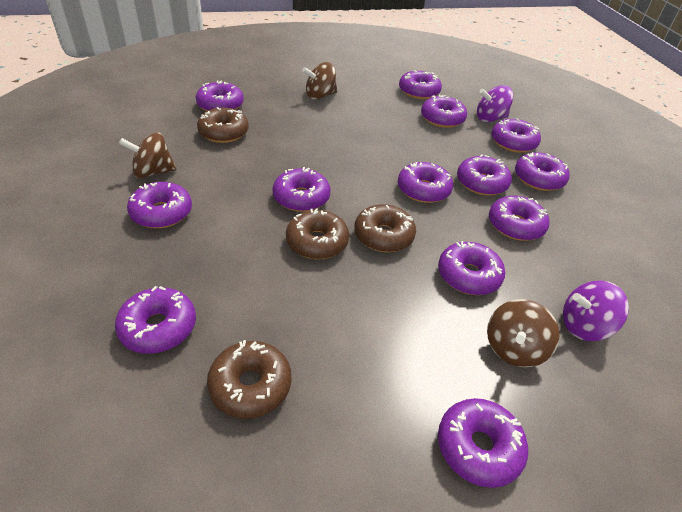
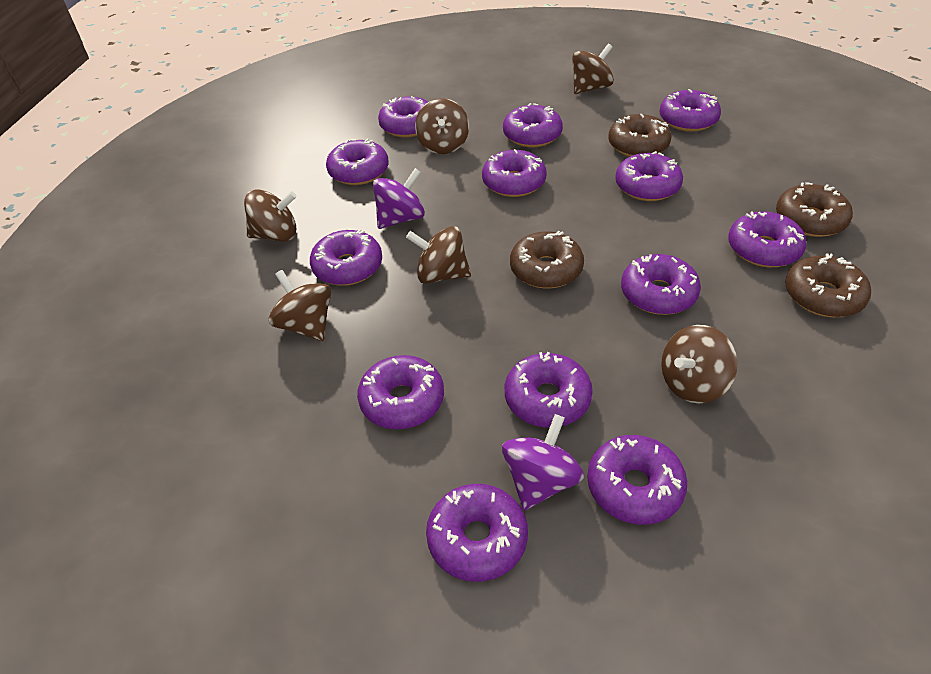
brown spinning top: [119,132,177,178] [302,62,337,100] [487,299,560,367] = 3 -> [244,190,297,242] [269,270,331,341] [406,226,471,284] [415,98,469,154] [572,44,614,94] [661,325,737,403] = 6

